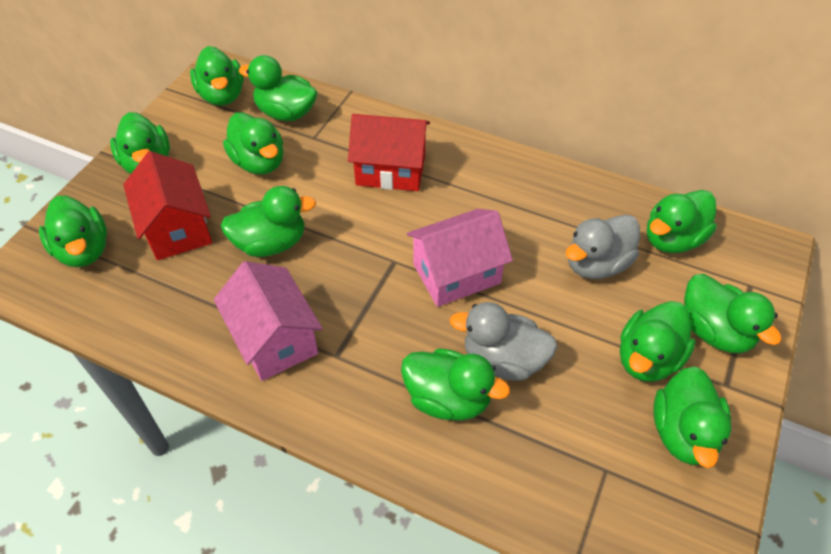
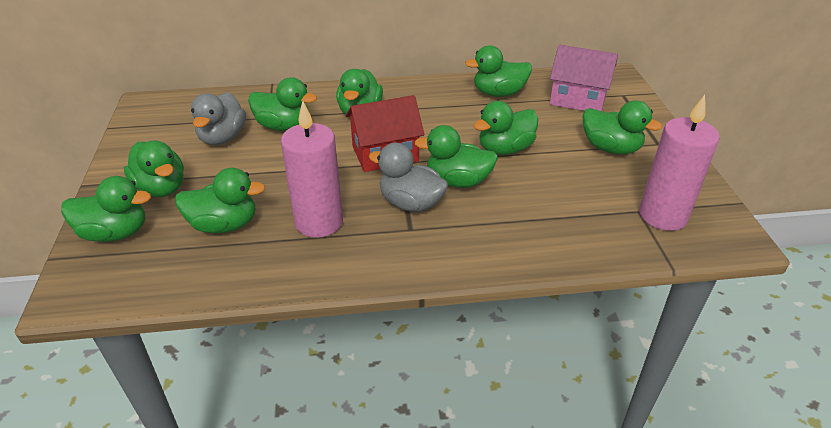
green duck: [39,196,107,267] [110,112,170,174] [190,46,244,106] [221,186,316,257] [223,112,283,175] [239,55,318,121] [401,348,510,421] [620,301,696,382] [647,190,717,253] [653,366,732,468] [684,274,782,353] = 11 -> [61,176,151,242] [124,140,184,197] [175,168,265,233] [248,77,317,131] [336,69,383,115] [414,125,498,188] [465,45,532,97] [473,101,538,155] [582,100,662,154] = 9
pink candle: none = 0 -> [281,101,343,238] [639,95,720,231] = 2
pink house: [214,261,323,381] [407,209,513,307] = 2 -> [550,44,618,111] = 1
red house: [123,151,212,260] [348,114,430,191] = 2 -> [346,95,425,172] = 1

